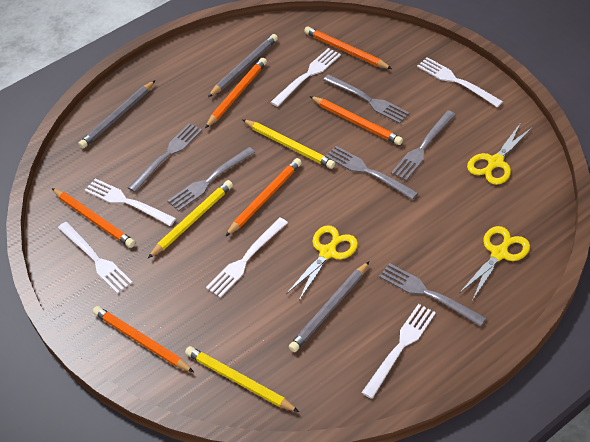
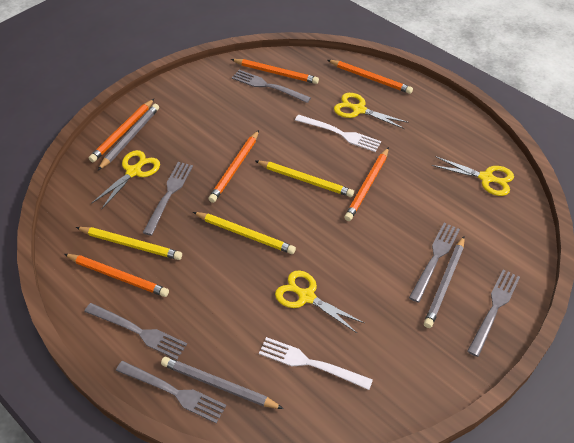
white fork: [58,222,133,294] [85,178,176,226] [206,217,288,298] [271,48,341,107] [361,304,436,399] [417,57,503,107] = 6 -> [259,337,373,390] [295,115,381,152] = 2
yellow scissors: [286,225,358,300] [459,226,530,301] [467,124,533,185] = 3 -> [91,150,160,210] [275,270,364,333] [334,93,409,129] [432,156,514,196] = 4

